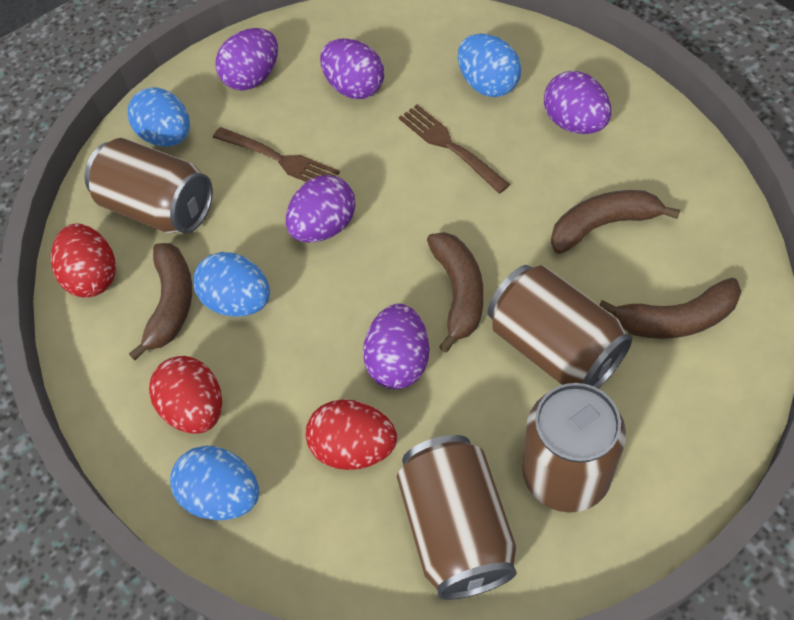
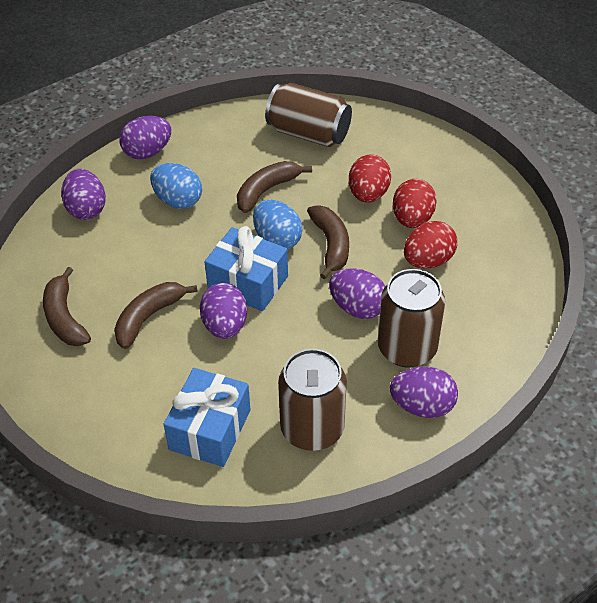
blue egg: [127,87,190,147] [170,446,259,520] [193,252,270,316] [458,33,521,97] = 4 -> [150,163,202,209] [253,200,302,250] = 2
blue gift: none = 0 -> [163,368,251,467] [205,226,288,311] = 2
brown can: [85,138,213,234] [397,435,517,600] [488,265,632,389] [522,383,626,513] = 4 -> [265,83,352,147] [278,349,347,451] [378,269,445,368] = 3
brown fork: [213,127,340,182] [399,105,510,193] = 2 -> none = 0

